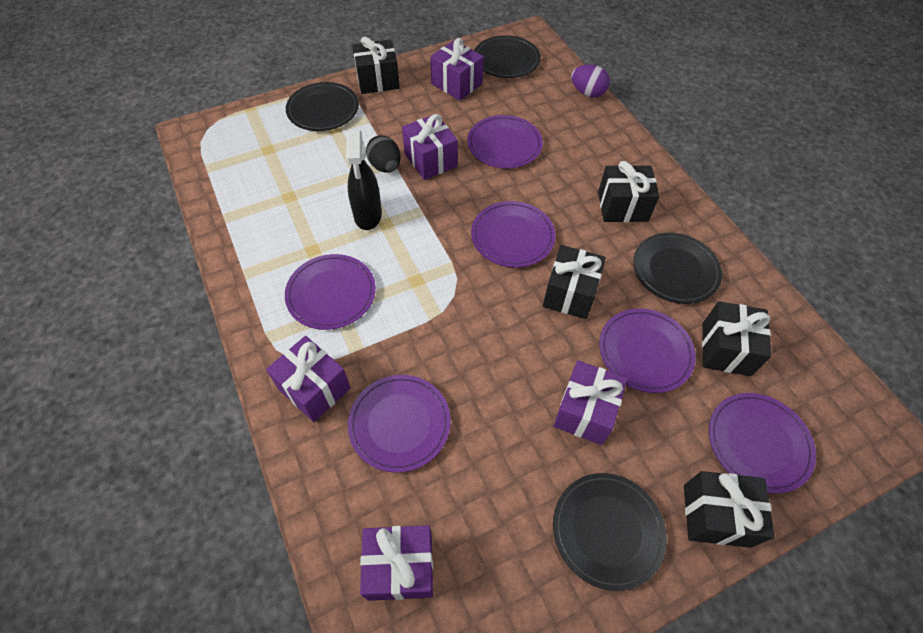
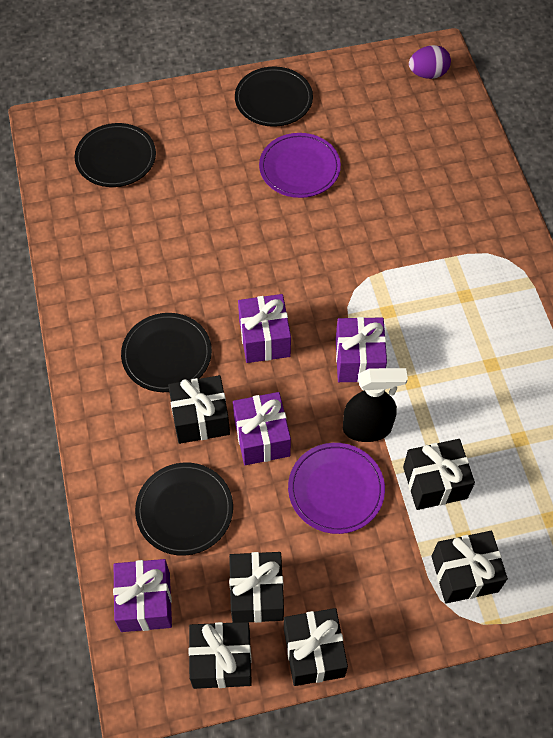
black egg: [366,135,401,173] = 1 -> none = 0
black gift: [352,37,400,94] [543,245,605,319] [598,161,659,222] [684,471,775,548] [702,301,771,376] = 5 -> [168,375,230,444] [189,622,252,689] [229,552,284,623] [284,608,348,686] [403,439,475,510] [431,531,508,603] = 6
purple gift: [266,336,351,422] [360,525,433,601] [402,114,458,180] [430,38,484,101] [554,360,627,445] = 5 -> [113,559,172,632] [233,392,291,465] [238,294,291,363] [336,317,387,383] = 4
purple plate: [285,254,376,330] [348,375,451,473] [467,115,543,168] [471,201,556,268] [599,308,696,393] [709,393,816,494] = 6 -> [259,133,341,198] [288,443,385,534] = 2

